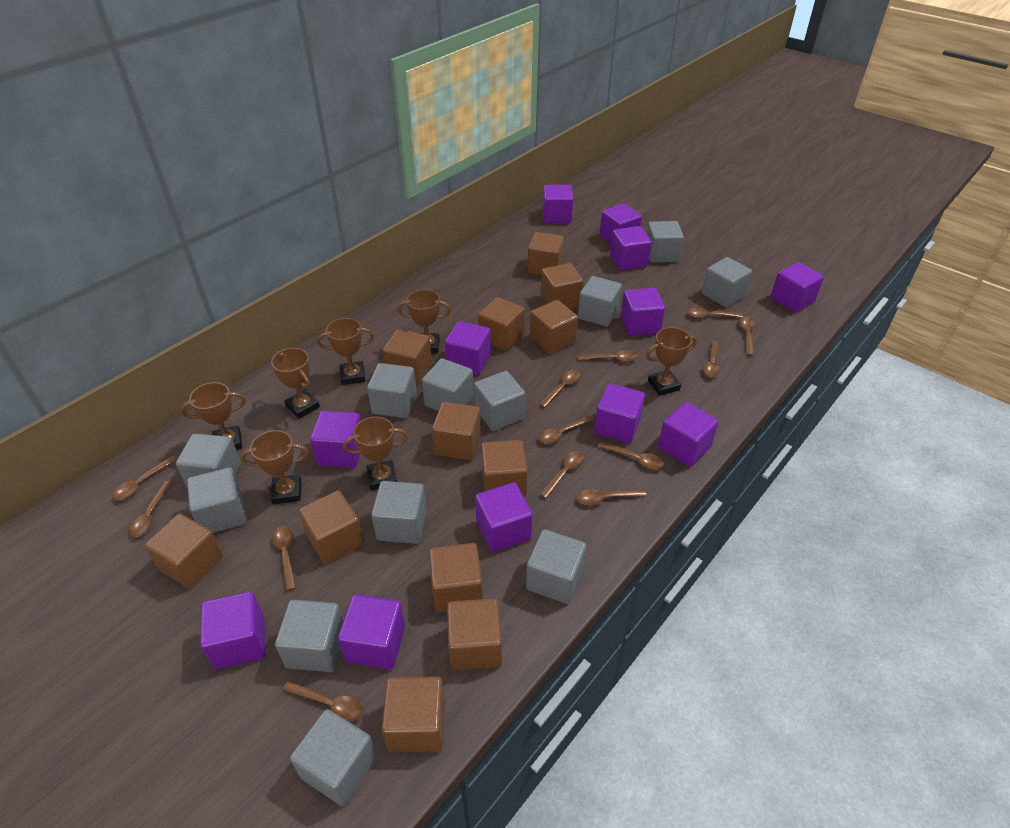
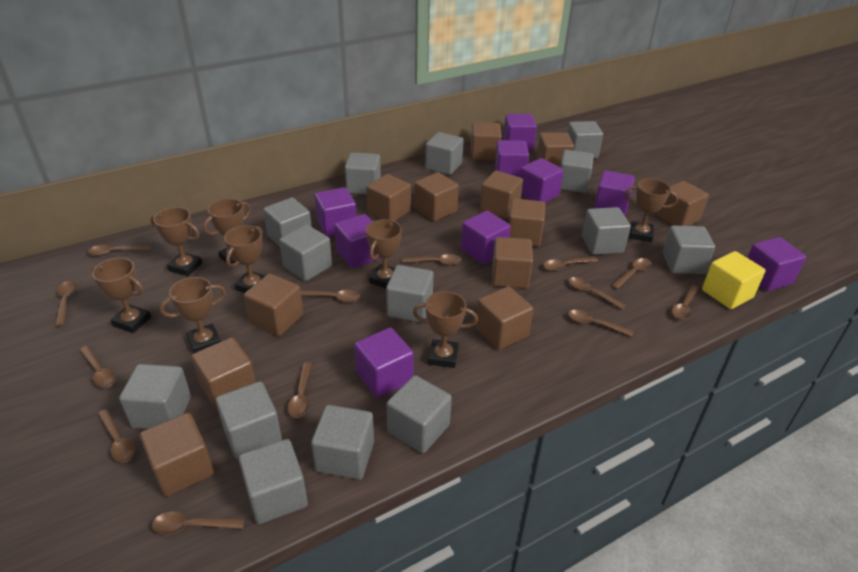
brown trophy: [180,382,246,450] [240,430,309,504] [271,348,320,419] [317,318,374,385] [343,416,408,491] [397,289,451,353] [646,327,697,396] = 7 -> [91,258,151,333] [151,207,202,276] [160,277,226,353] [203,199,251,265] [224,225,266,293] [366,219,402,288] [413,291,478,368] [625,179,678,242] = 8
grey cube: [176,434,241,489] [187,467,246,533] [275,599,343,672] [290,709,377,806] [367,363,417,418] [371,481,427,544] [422,358,474,411] [474,371,525,431] [526,529,586,604] [578,276,622,327] [647,221,684,263] [702,257,752,307] = 12 -> [119,364,191,429] [216,381,282,459] [239,439,308,524] [263,198,312,247] [279,225,332,281] [311,405,374,480] [345,152,381,195] [386,265,434,323] [386,375,452,453] [425,132,464,175] [560,150,594,193] [567,121,603,158] [582,207,631,255] [663,226,715,274] = 14
purple cube: [200,592,266,669] [310,411,361,468] [338,595,405,669] [445,321,491,375] [475,482,532,552] [543,185,573,223] [594,383,645,444] [600,203,642,244] [610,226,652,271] [621,288,665,336] [658,402,719,467] [771,262,824,313] = 12 -> [315,187,357,237] [334,214,381,268] [354,328,414,398] [461,211,511,265] [495,140,529,177] [503,114,537,150] [520,158,563,202] [594,170,635,216] [747,237,806,291] = 9
yellow cube: none = 0 -> [702,251,766,309] = 1

